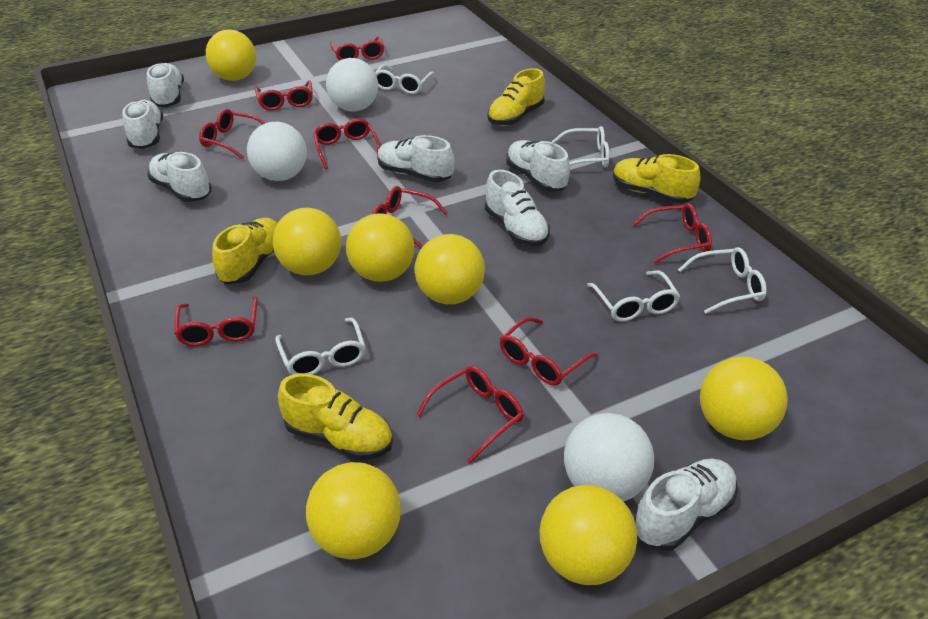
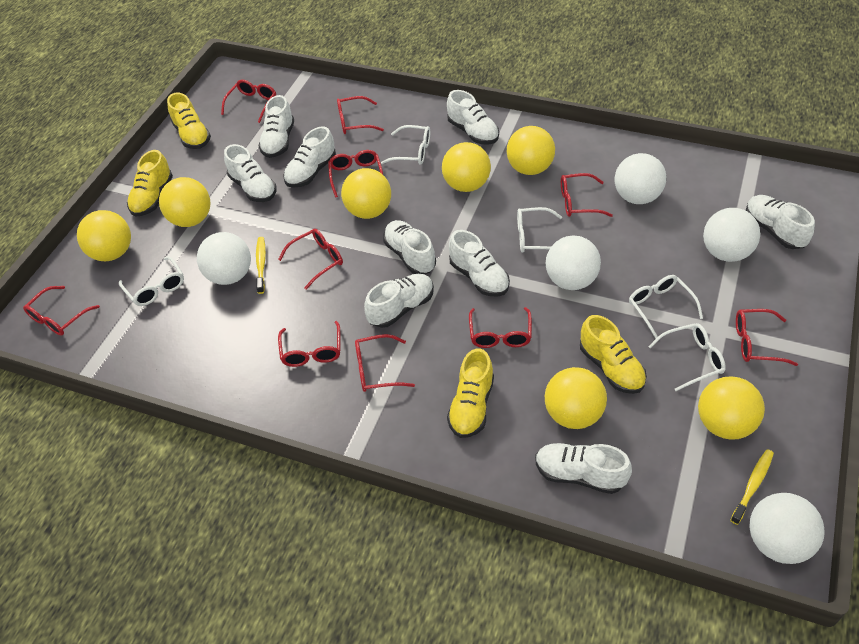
red glasses: [174,296,258,346] [199,109,265,159] [255,80,313,111] [313,118,380,169] [330,36,384,60] [372,186,447,248] [416,366,524,463] [500,317,599,386] [632,203,712,263] = 9 -> [23,286,100,336] [221,80,276,123] [278,229,343,289] [278,321,341,367] [328,150,383,198] [337,96,384,134] [355,334,415,392] [469,307,532,348] [561,173,613,217] [736,309,798,366] = 10
white ball: [247,122,307,181] [326,58,378,111] [564,413,654,502] = 3 -> [197,232,251,285] [546,235,601,290] [615,153,666,204] [703,208,760,262] [750,493,825,564] = 5
white shoe: [122,100,163,149] [147,63,184,107] [147,152,212,202] [377,135,454,182] [485,170,550,246] [506,140,570,191] [634,459,738,550] = 7 -> [224,144,277,202] [258,95,294,158] [283,126,336,188] [364,274,434,328] [383,220,436,274] [447,90,499,144] [449,230,510,297] [535,443,632,494] [746,195,815,249] = 9
yellow toothbrush: none = 0 -> [256,237,266,294] [730,449,774,525] = 2

